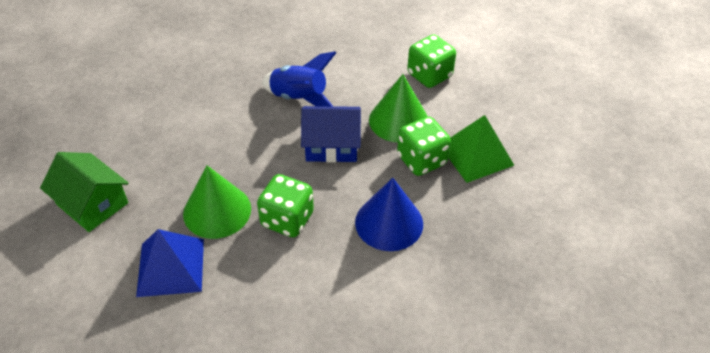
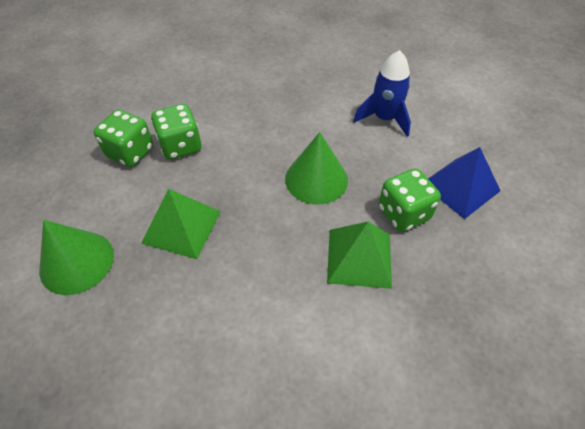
blue cone: [355,178,423,251] = 1 -> none = 0
blue house: [301,106,361,163] = 1 -> none = 0
green house: [40,152,129,232] = 1 -> none = 0
green pyramid: [448,115,515,183] = 1 -> [141,189,221,259] [327,222,392,289] = 2

